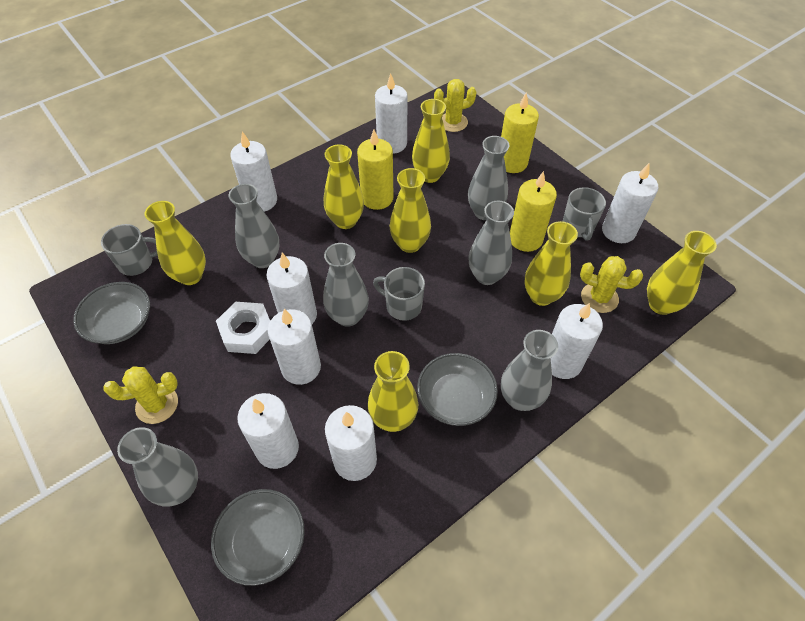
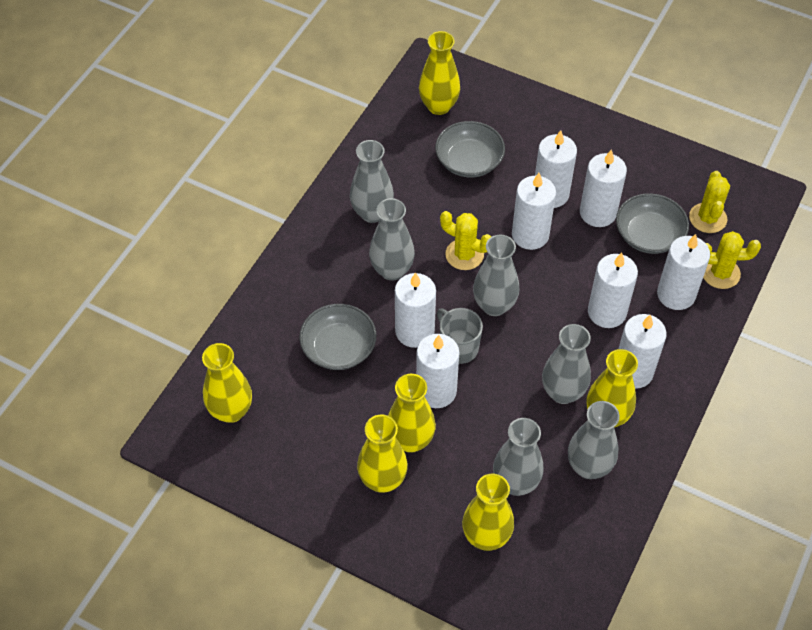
grey mug: [101,224,158,276] [373,267,425,321] [562,187,606,241] = 3 -> [437,308,483,364] = 1
white nut: [216,302,270,354] = 1 -> none = 0
yellow candle: [357,129,394,210] [501,93,539,173] [510,171,557,252] = 3 -> none = 0
yellow vase: [145,201,206,285] [324,145,364,229] [368,351,418,432] [390,168,431,253] [412,99,450,183] [524,221,578,306] [647,231,717,315] = 7 -> [202,343,252,423] [357,415,408,493] [388,374,436,453] [419,31,460,115] [462,474,514,551] [586,349,638,428] = 6

